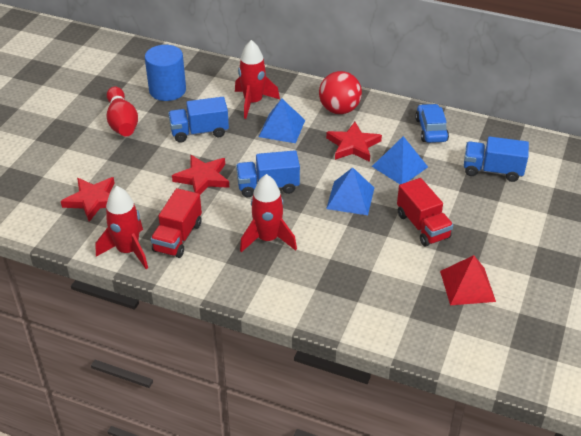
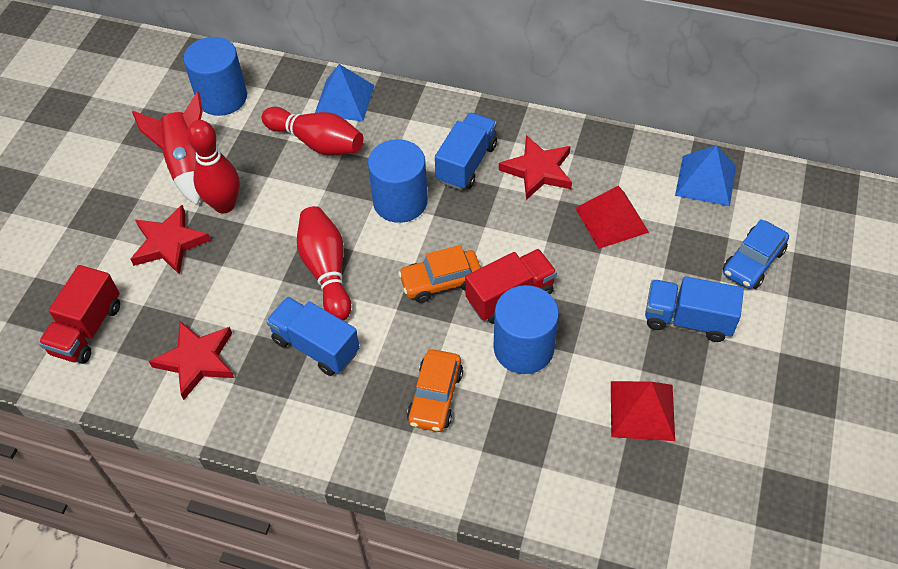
blue cylinder: [145,45,186,101] = 1 -> [183,37,247,116] [368,139,428,223] [494,285,559,374] = 3
blue pyramid: [259,99,305,143] [326,167,374,215] [372,136,428,184] = 3 -> [315,64,375,121] [675,145,736,206] = 2
orange car: none = 0 -> [398,245,481,303] [407,349,463,432] = 2
red ball: [319,71,362,114] = 1 -> none = 0
red bowling pin: [107,87,138,136] = 1 -> [187,120,240,213] [262,107,364,156] [297,206,352,321] = 3
red pyramid: [440,255,496,305] = 1 -> [575,186,649,249] [611,381,675,441] = 2
red rocket: [96,186,148,269] [235,40,280,119] [240,174,297,252] = 3 -> [132,92,203,205] = 1

